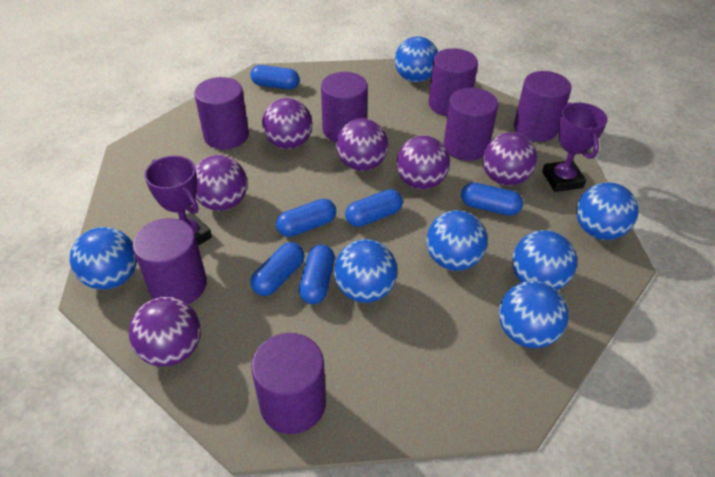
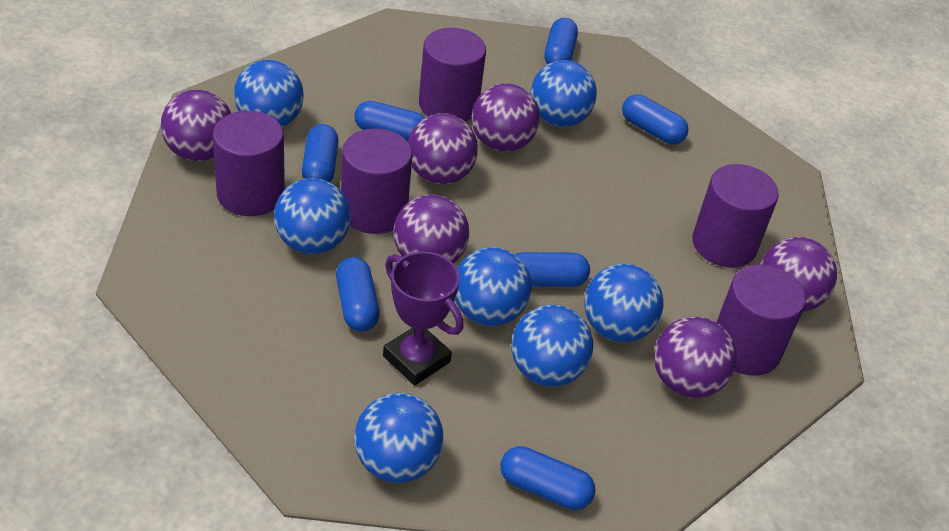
blue capsule: [250,65,299,89] [250,242,304,296] [276,198,336,237] [299,245,335,304] [345,189,403,227] [461,182,523,216] = 6 -> [302,124,339,182] [336,257,380,331] [354,101,425,142] [500,446,595,510] [515,252,590,287] [544,18,578,64] [622,94,689,144] = 7
purple cylinder: [132,218,207,304] [194,77,249,149] [251,333,326,434] [321,72,368,142] [429,48,478,116] [444,88,498,161] [514,71,572,142] = 7 -> [213,111,285,216] [341,128,412,234] [419,28,486,121] [692,164,779,267] [716,264,806,376] = 5
purple trophy: [144,156,212,246] [542,102,608,192] = 2 -> [383,251,463,385] = 1

